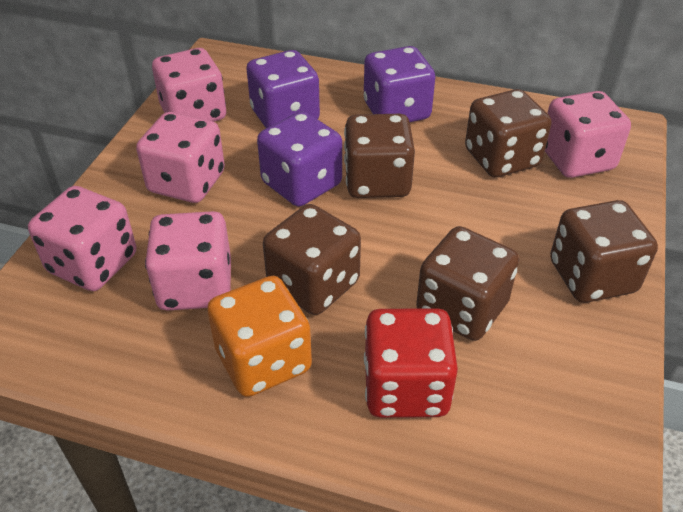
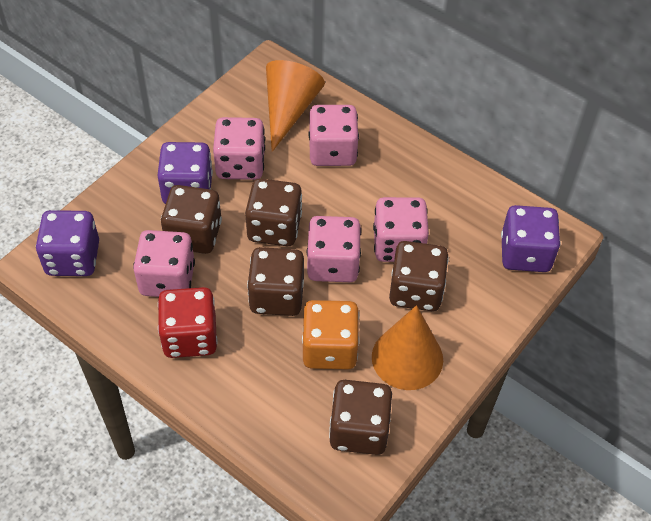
orange cone: none = 0 -> [266,60,325,152] [372,305,443,390] = 2

